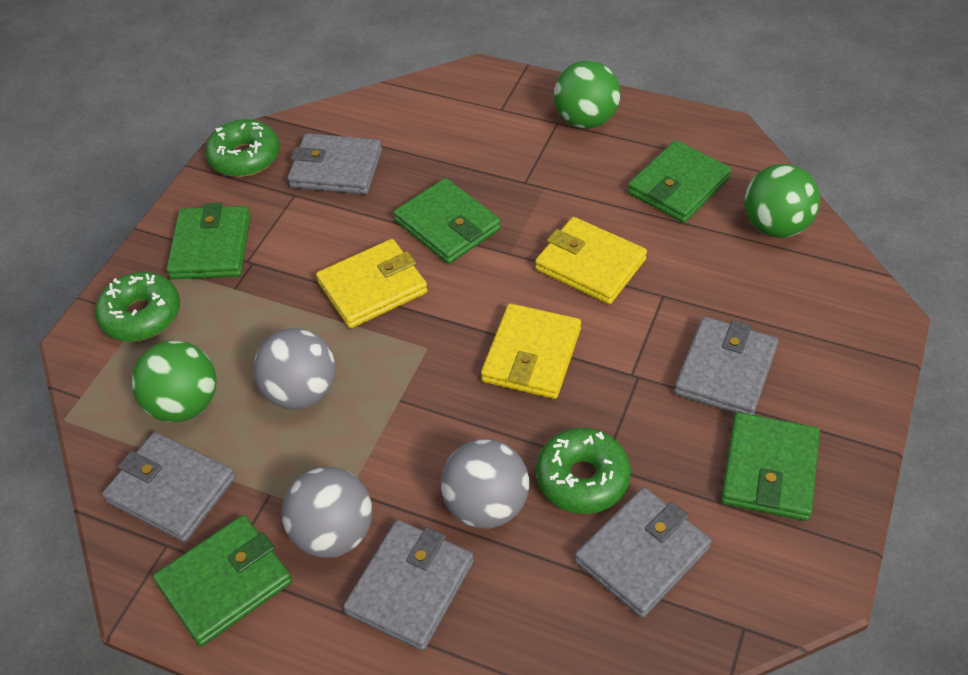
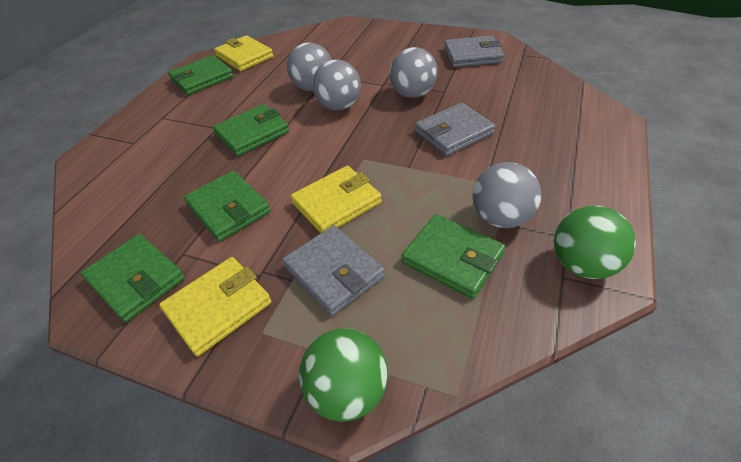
green ball: [132,340,217,422] [554,61,621,129] [744,164,820,238] = 3 -> [299,329,388,422] [554,206,636,279] = 2
green donut: [95,272,180,341] [205,119,280,177] [536,428,631,514] = 3 -> none = 0
grey ball: [253,328,336,409] [282,467,372,558] [441,439,529,528] = 3 -> [287,42,331,91] [312,60,361,111] [390,47,438,98] [472,162,542,228] = 4
grey wallet: [102,432,235,542] [288,133,382,194] [343,520,474,651] [575,487,712,618] [674,317,778,415] = 5 -> [282,225,385,316] [415,103,495,156] [444,35,504,67] = 3

